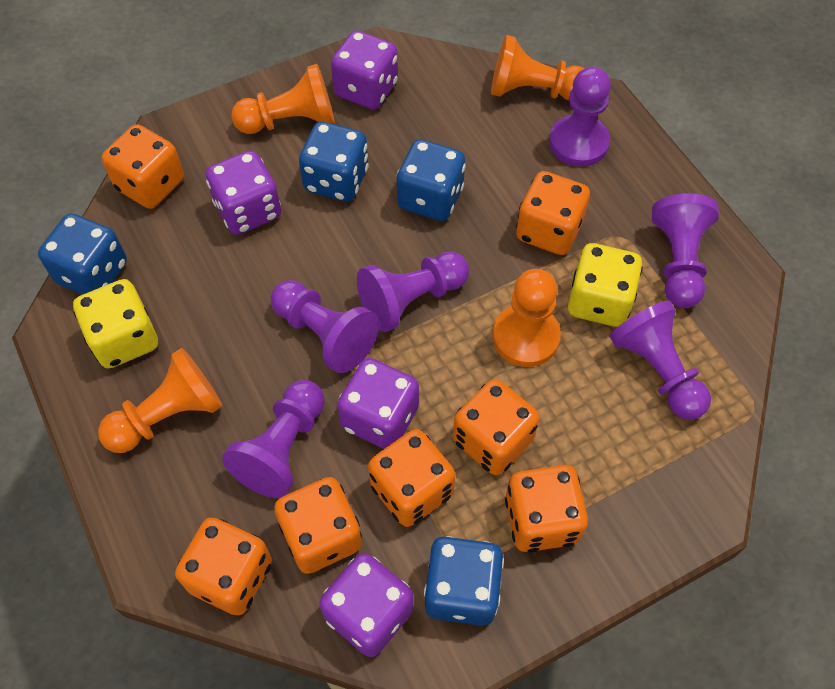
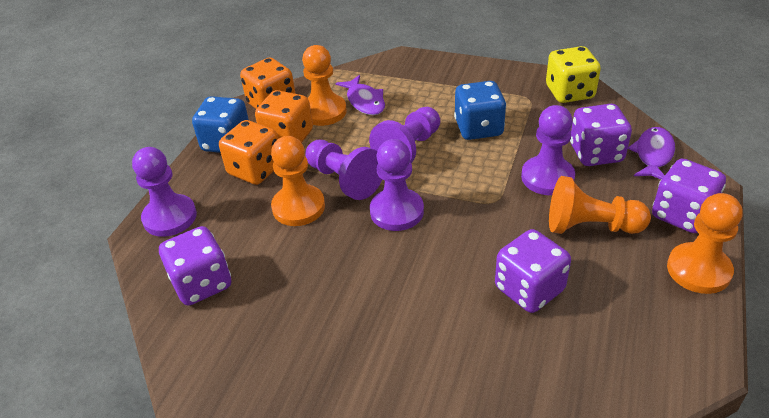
blue dice: [38,213,127,295] [299,122,369,202] [396,139,466,221] [424,536,504,626] = 4 -> [192,96,249,153] [454,81,506,140] = 2
orange dice: [102,124,184,209] [175,517,272,615] [274,477,362,574] [368,429,455,527] [453,379,540,475] [505,465,588,552] [516,171,590,255] = 7 -> [219,120,278,185] [240,58,296,109] [255,90,313,143] = 3
purple fish: none = 0 -> [335,75,385,115] [628,127,675,179] = 2
purple pawn: [222,380,325,498] [271,280,379,373] [357,251,469,332] [549,67,611,167] [609,300,711,420] [652,193,719,308] = 6 -> [132,147,197,237] [305,140,382,200] [369,107,440,163] [370,139,424,231] [521,105,575,195] = 5
yellow dice: [73,279,158,368] [568,243,643,327] = 2 -> [546,46,601,103] = 1

